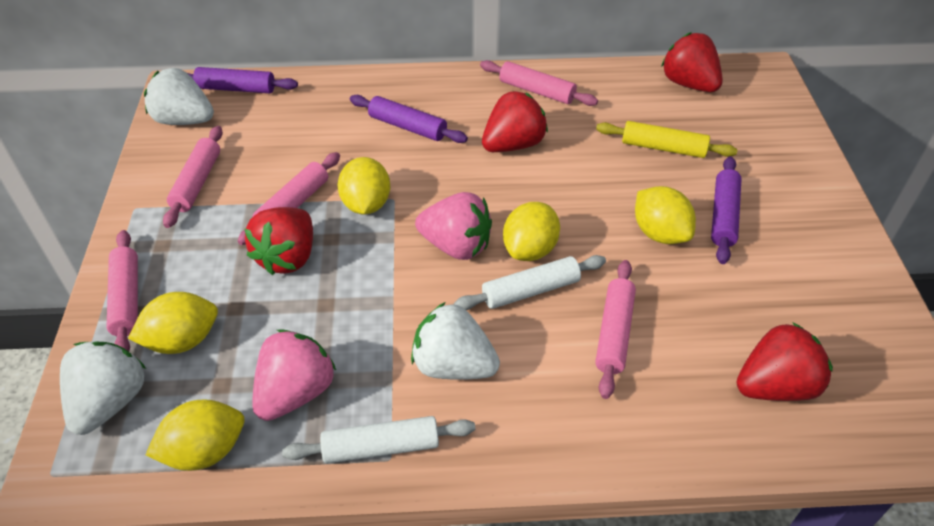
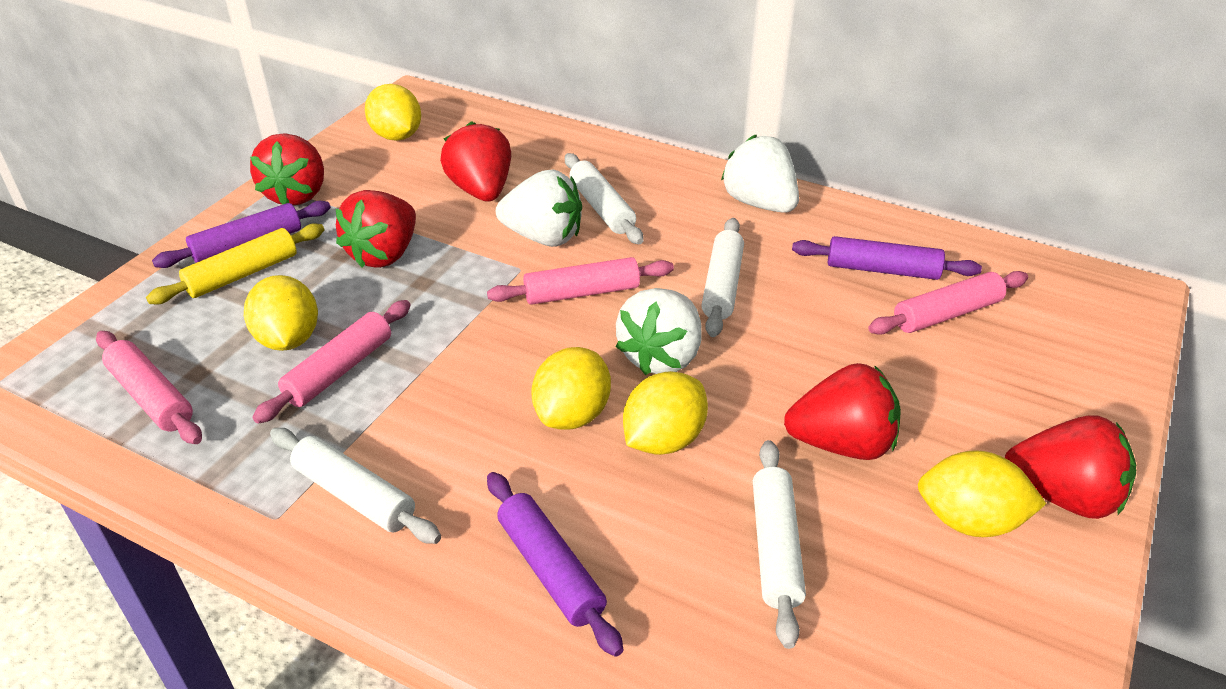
pink rolling pin: [106,230,138,352] [163,126,223,228] [238,152,340,245] [480,60,598,106] [595,260,636,399] = 5 -> [96,331,202,444] [252,300,411,424] [487,257,674,305] [868,271,1028,335] = 4
pink strawberry: [252,329,336,421] [415,192,492,260] = 2 -> none = 0
red strawberry: [244,207,313,275] [482,91,548,152] [661,32,723,92] [736,322,833,401] = 4 -> [250,133,324,205] [336,190,416,268] [440,121,511,202] [784,363,901,460] [1005,415,1136,519] = 5
white rolling pin: [282,416,475,464] [454,255,606,310] = 2 -> [270,428,441,544] [565,153,643,244] [701,218,744,337] [753,440,806,649] = 4

